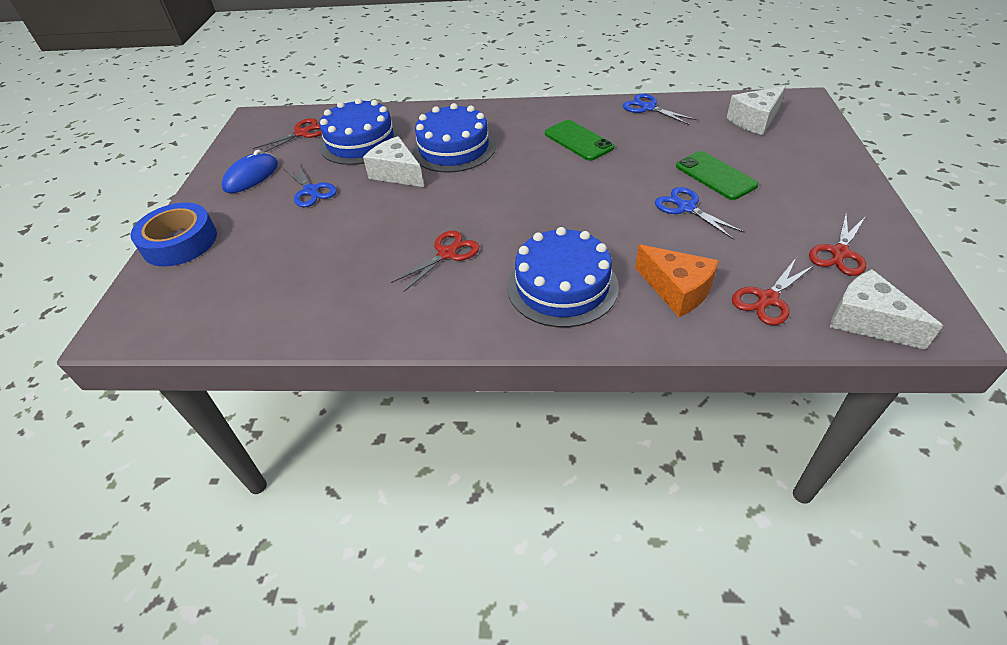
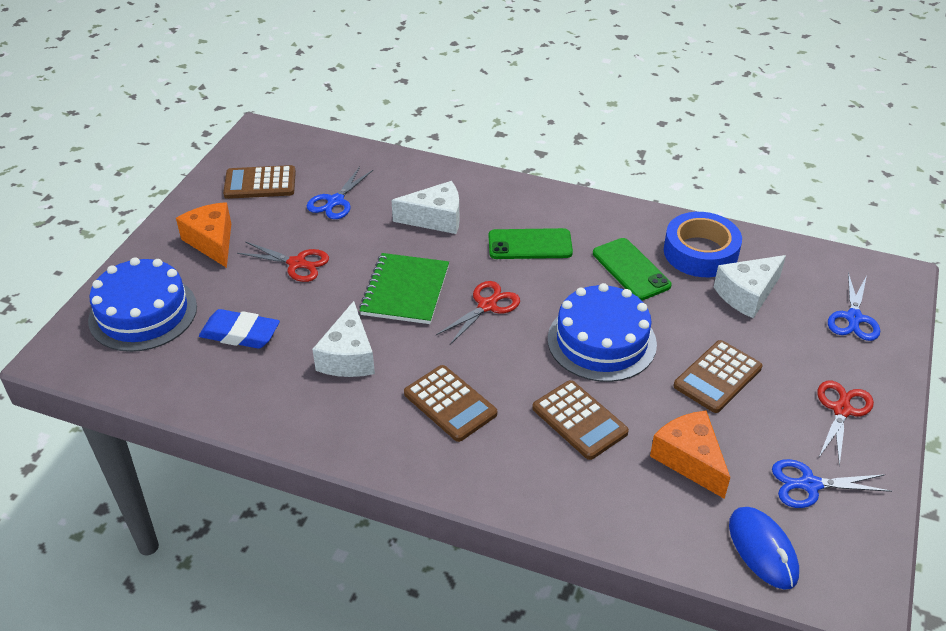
blue cake: [320,98,401,165] [412,103,496,173] [507,227,619,328] = 3 -> [88,257,197,352] [548,283,657,382] = 2
blue eraser: none = 0 -> [199,309,280,349] = 1
brown calculator: none = 0 -> [223,165,296,199] [404,365,497,442] [532,380,629,460] [674,340,762,413] = 4
green notebook: none = 0 -> [359,253,449,324] = 1
orange cheese: [635,245,719,317] = 1 -> [176,202,231,268] [650,411,730,499] = 2
red scissors: [252,118,322,153] [391,230,480,292] [732,258,815,325] [809,214,866,276] = 4 -> [237,241,329,282] [436,281,520,345] [817,381,874,466] = 3

